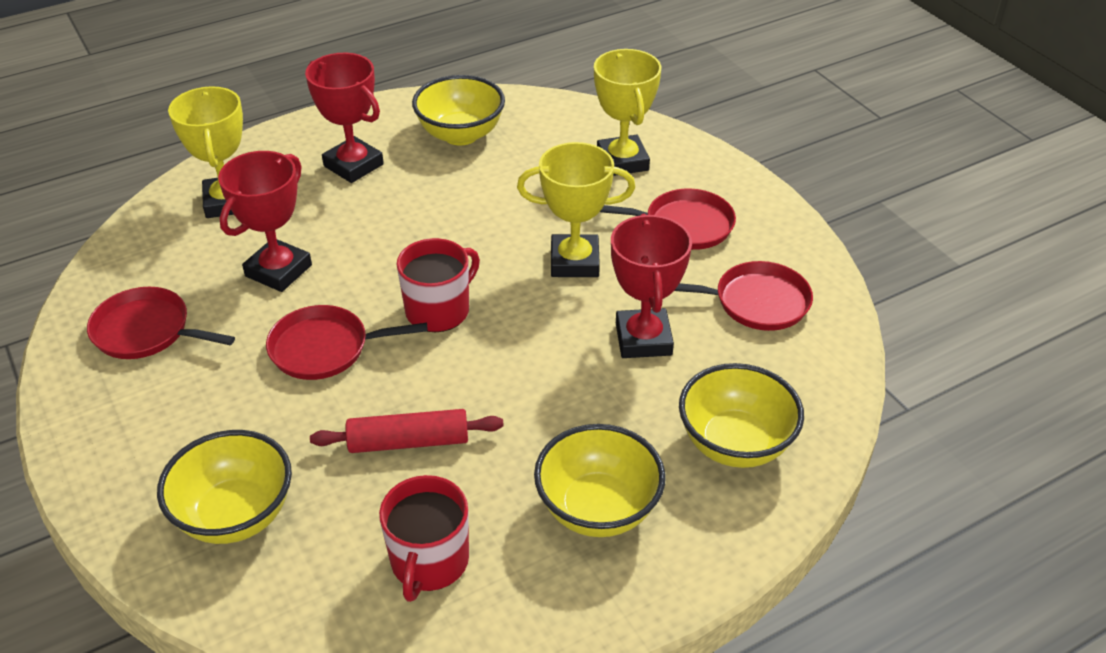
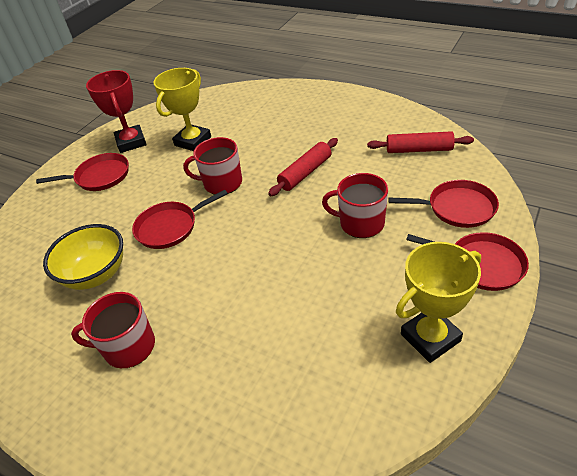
red mug: [379,475,469,602] [396,238,480,332] = 2 -> [71,292,155,368] [183,137,242,195] [322,173,388,238] = 3
red rolling pin: [310,409,504,453] = 1 -> [268,138,338,196] [367,131,474,153] = 2
red trophy: [218,151,312,292] [305,53,384,183] [611,214,692,358] = 3 -> [86,70,147,153] = 1
yellow bowl: [157,430,292,544] [412,75,505,145] [534,424,666,537] [679,363,804,468] = 4 -> [43,224,123,290] = 1
yellow trophy: [168,86,243,218] [517,142,635,277] [594,49,661,176] = 3 -> [153,68,211,151] [396,242,481,363] = 2

